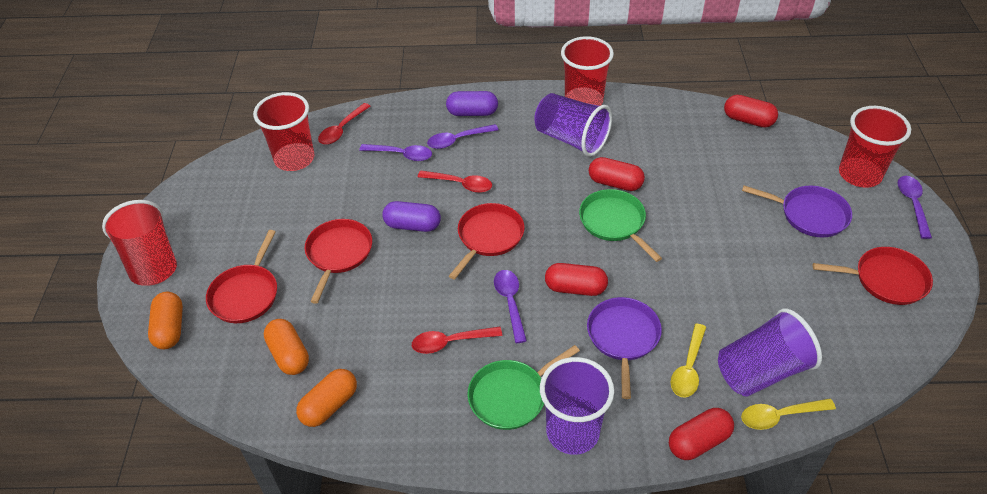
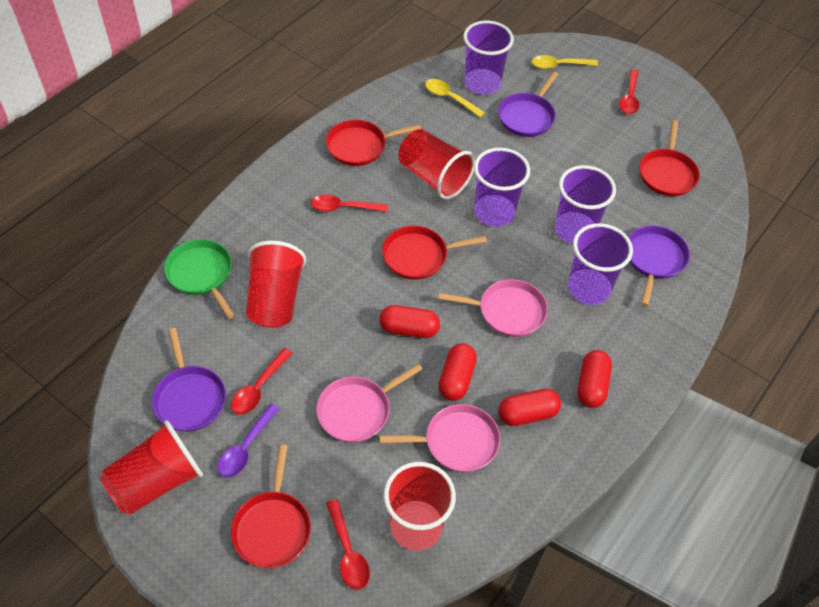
green pan: [468,345,580,430] [579,189,662,262] = 2 -> [164,239,235,319] = 1
orange capsule: [148,292,183,350] [264,319,309,375] [296,369,357,427] = 3 -> none = 0
pink pan: none = 0 -> [316,363,422,443] [379,404,500,472] [438,279,548,337] = 3
purple capsule: [382,201,441,232] [446,91,498,116] = 2 -> none = 0
purple cup: [534,93,612,157] [540,357,614,455] [718,309,822,397] = 3 -> [463,21,514,94] [474,148,530,227] [555,165,616,244] [568,223,633,305] = 4
purple pan: [587,297,662,399] [742,185,852,238] = 2 -> [152,328,226,432] [498,71,558,137] [628,225,690,306] = 3
purple spoon: [359,144,432,161] [427,124,499,149] [494,270,527,343] [898,176,932,239] = 4 -> [218,404,280,478] = 1
red spoon: [318,103,371,145] [412,327,502,354] [418,171,492,193] = 3 -> [231,348,293,415] [311,195,388,212] [326,499,370,590] [619,69,639,114] = 4

